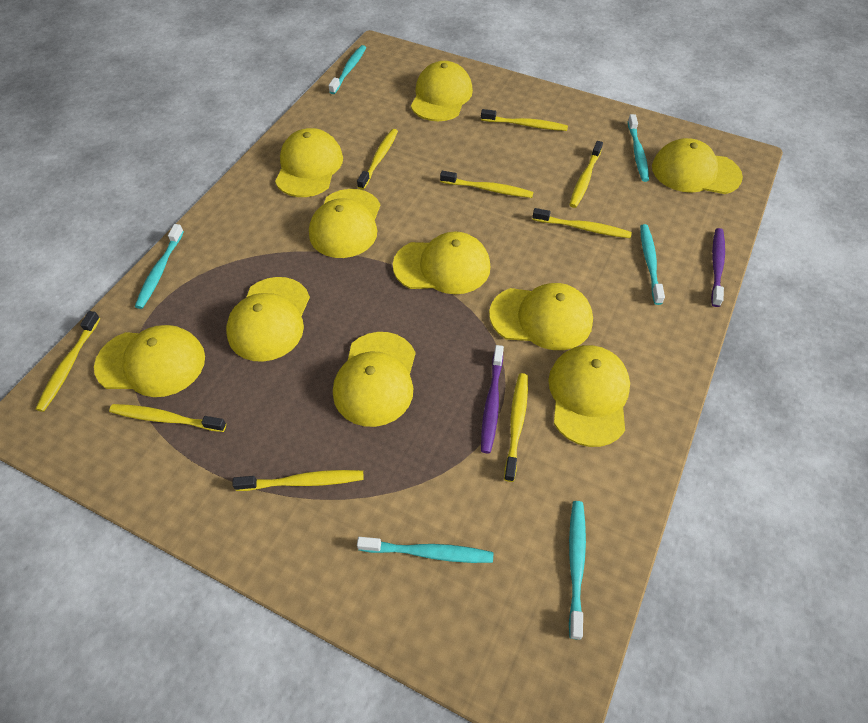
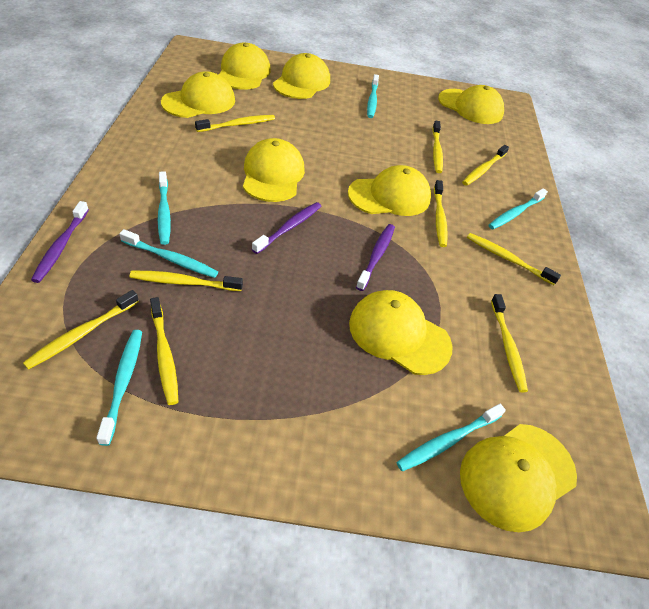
purple toothbrush: [481,345,504,453] [711,228,725,307] = 2 -> [31,201,89,283] [252,202,321,254] [356,224,395,291] = 3
yellow cap: [94,325,205,397] [226,277,310,362] [275,128,343,197] [309,189,380,258] [333,332,416,427] [393,231,490,294] [411,61,473,121] [489,283,593,350] [548,345,630,447] [652,138,743,194] = 10 -> [161,71,235,118] [219,43,271,90] [243,138,305,202] [273,53,330,99] [348,165,431,216] [349,290,453,375] [438,85,504,124] [460,424,577,532] = 8

